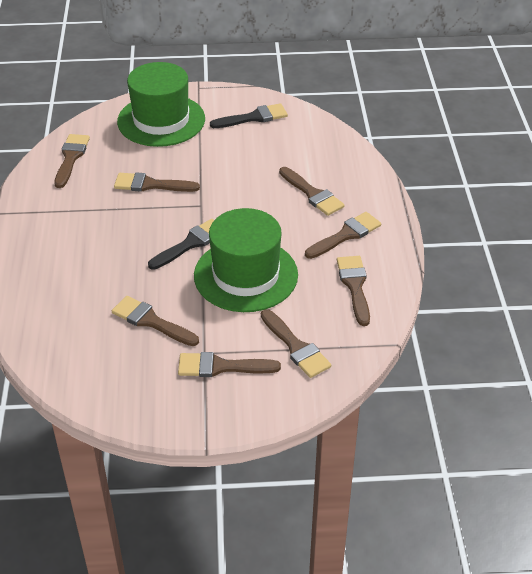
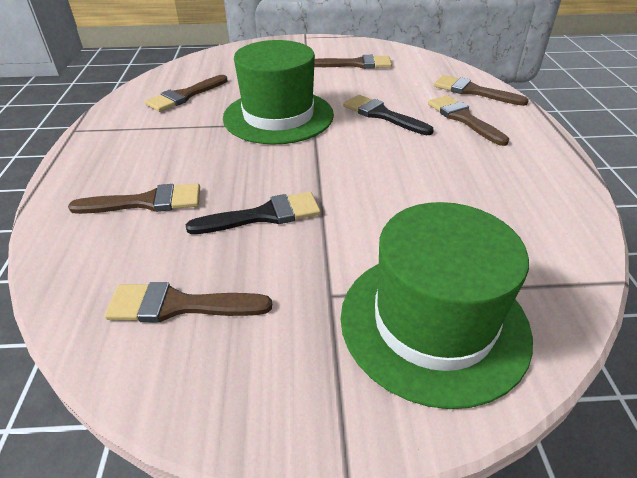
brown brush: [54,134,90,188] [112,296,199,346] [114,172,200,192] [178,352,281,377] [261,309,331,378] [279,167,345,216] [305,212,381,259] [337,256,370,326] = 8 -> [68,183,200,214] [105,282,272,323] [145,75,228,112] [314,55,392,69] [428,95,509,146] [434,75,529,106] = 6

